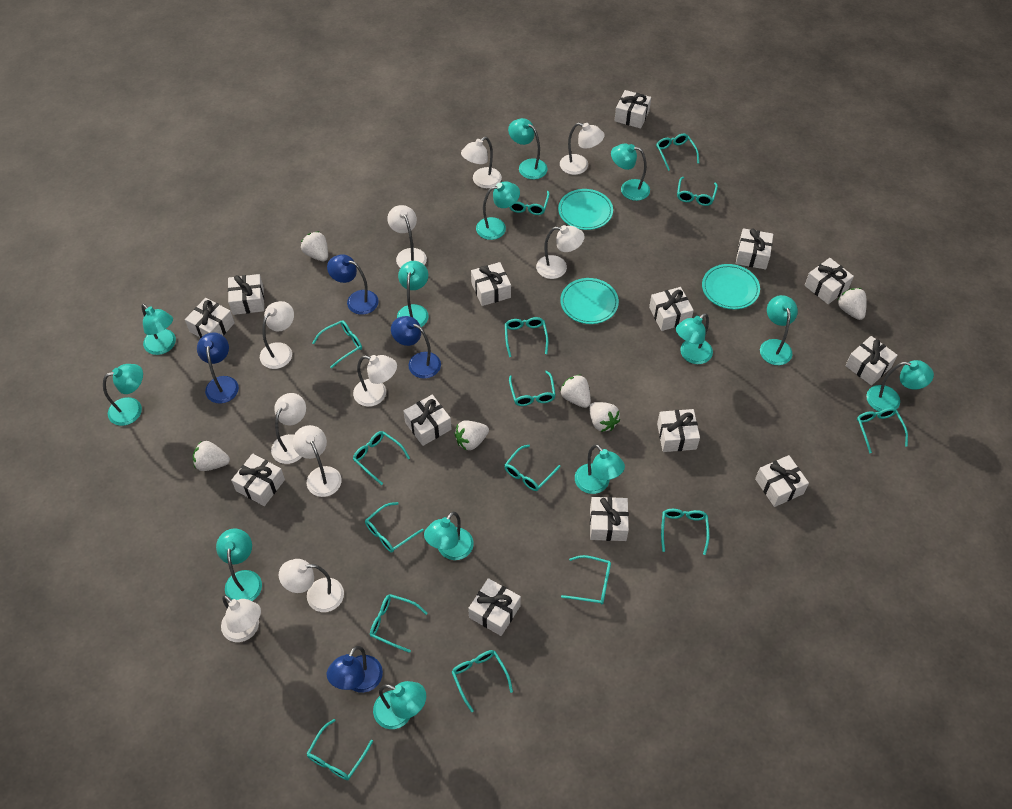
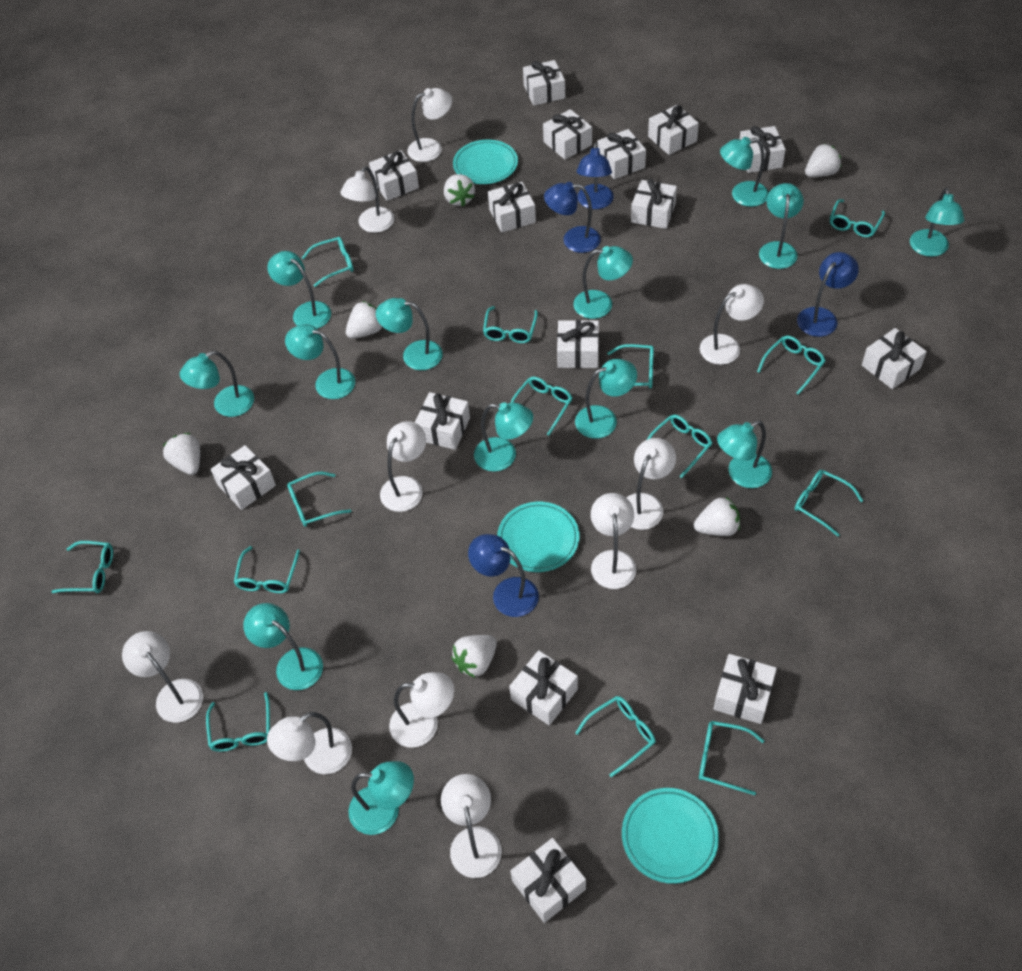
turquoise glasses: [307,719,373,780] [312,320,362,368] [353,431,410,485] [365,502,424,553] [370,594,428,653] [452,650,513,712] [505,317,548,357] [505,445,561,491] [509,191,550,215] [509,371,556,406] [561,555,611,604] [656,134,699,171] [661,509,709,555] [677,177,718,206] [857,408,908,453] = 15 -> [52,541,113,593] [206,692,270,752] [234,546,300,593] [287,472,351,527] [302,237,354,287] [483,306,538,343] [510,377,572,436] [575,696,656,777] [607,344,654,388] [647,415,712,478] [699,721,764,795] [757,335,825,395] [795,470,863,537] [830,199,885,237] = 14
white gift: [185,298,235,338] [228,274,264,315] [231,454,285,506] [403,395,452,446] [468,578,521,636] [471,262,511,306] [590,497,629,541] [614,90,651,129] [649,287,694,331] [657,409,700,452] [736,228,773,270] [755,455,809,507] [805,258,854,304] [845,336,898,386] = 14 -> [210,445,276,510] [369,150,419,201] [415,392,470,450] [488,182,536,233] [509,650,578,726] [511,838,586,923] [523,60,565,106] [543,109,592,160] [557,320,599,368] [597,129,646,179] [631,179,677,229] [648,105,699,155] [714,654,777,724] [740,126,786,173] [862,328,927,389] = 15

